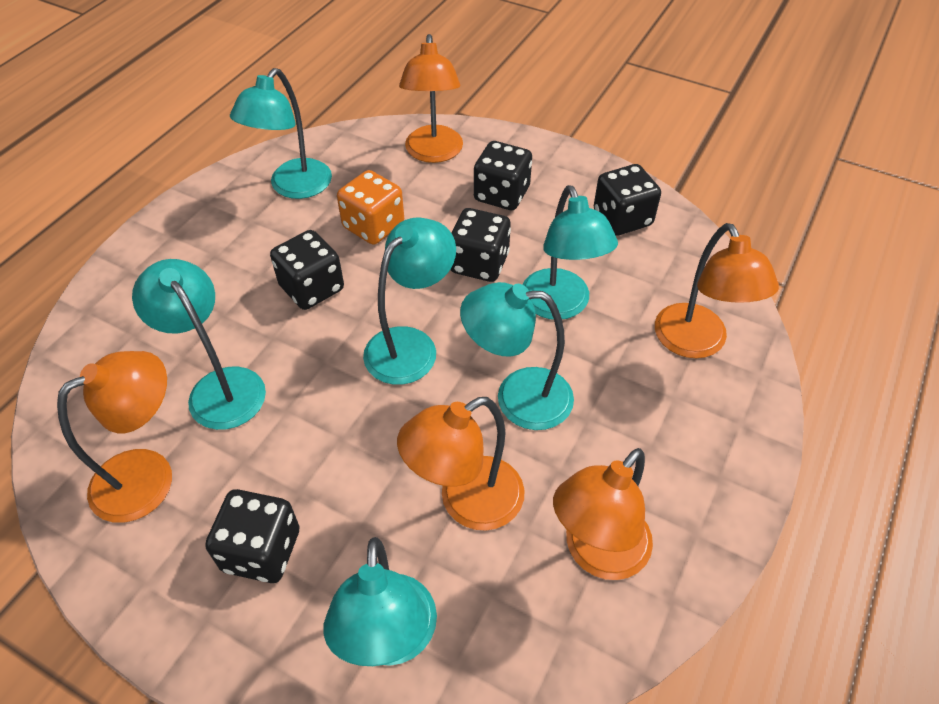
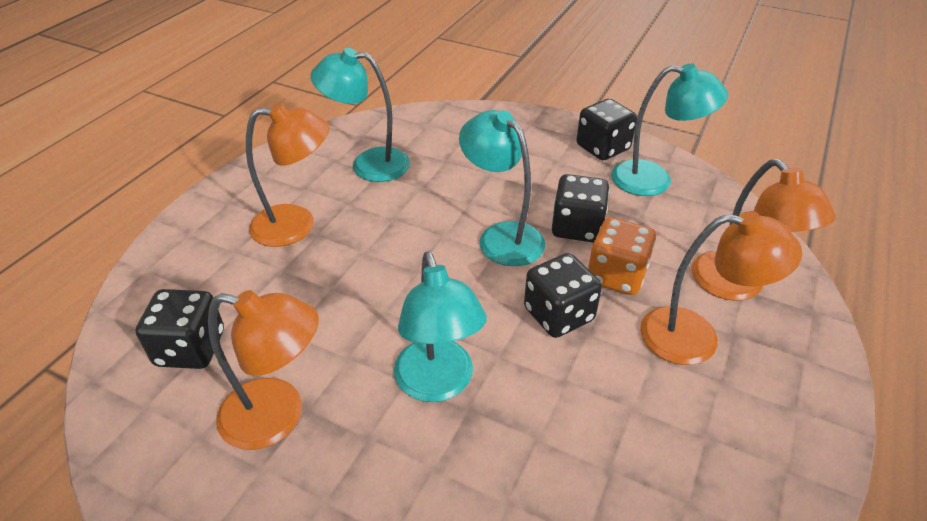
black dice: [205,489,300,583] [270,230,344,310] [450,208,511,282] [474,141,532,210] [594,164,661,236] = 5 -> [135,289,224,369] [524,253,602,338] [552,174,609,242] [576,99,637,160] = 4
orange lamp: [57,351,172,523] [397,397,524,531] [399,34,463,163] [553,448,653,580] [655,223,779,358] = 5 -> [208,290,319,450] [246,103,329,247] [640,211,802,365] [692,159,836,301] = 4
turquoise lamp: [132,259,266,430] [230,68,332,199] [323,537,437,666] [363,217,456,385] [460,282,574,430] [523,185,618,320] = 6 -> [311,48,410,182] [394,252,487,402] [459,110,545,266] [611,63,728,196] = 4

